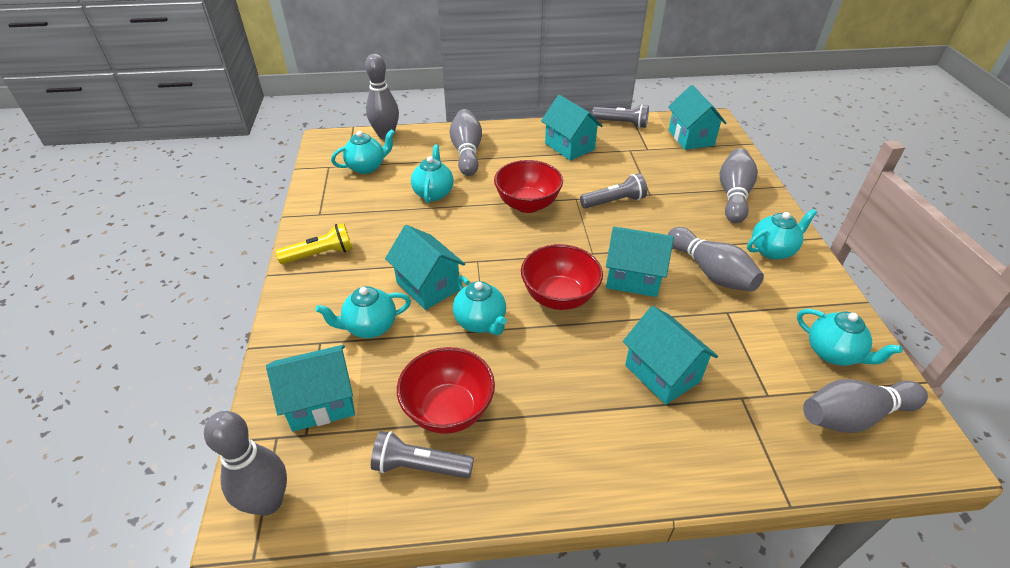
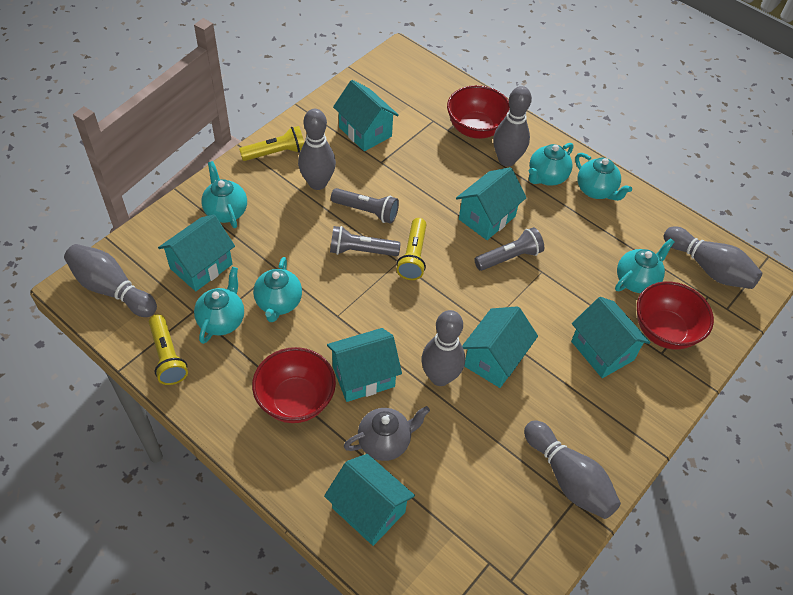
grey teapot: none = 0 -> [344,406,430,461] = 1
turquoise house: [266,345,355,432] [385,225,465,310] [541,95,603,161] [606,227,674,297] [623,306,718,405] [668,85,726,150] = 6 -> [158,214,235,291] [324,454,415,546] [327,328,402,402] [333,80,399,151] [456,167,526,240] [462,306,538,388] [571,297,651,378] = 7
yellow flashlight: [276,223,353,264] = 1 -> [149,314,188,385] [239,126,304,161] [397,218,426,280] = 3

